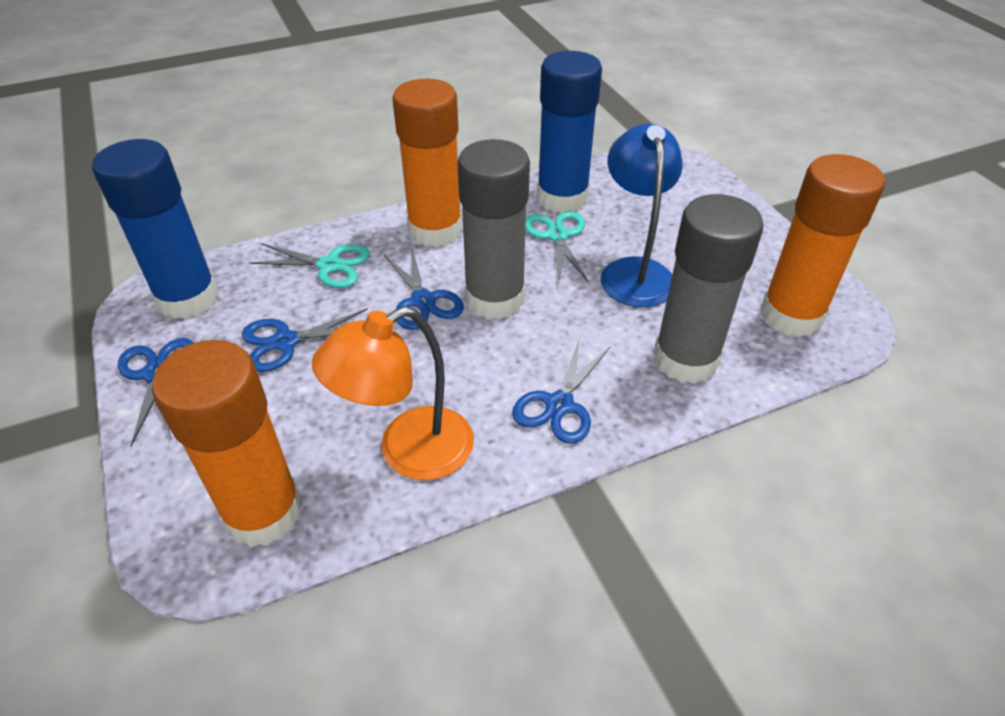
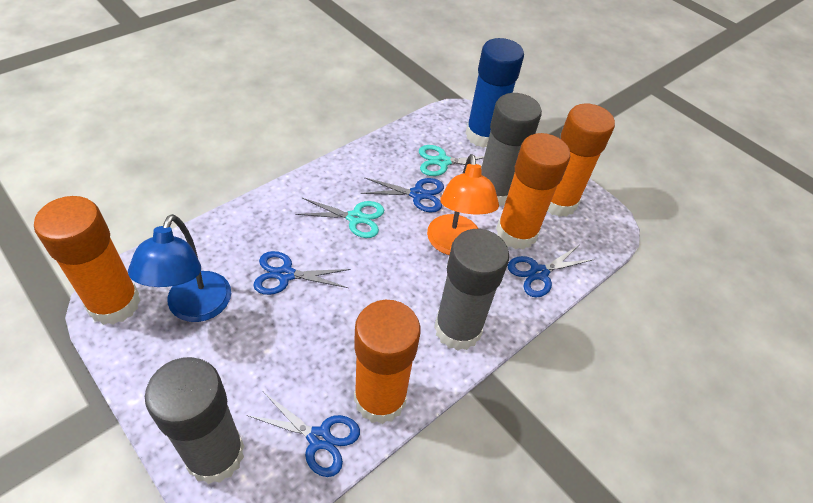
blue glue stick: [92,139,219,319] [537,51,602,213] = 2 -> [465,38,524,148] = 1
grey glue stick: [457,139,530,320] [654,194,764,384] = 2 -> [145,357,244,484] [434,229,509,351] [481,93,542,206] = 3
orange glue stick: [152,340,303,547] [393,79,463,247] [761,154,885,337] = 3 -> [34,196,141,325] [354,300,420,424] [496,133,570,250] [547,103,615,217] = 4

